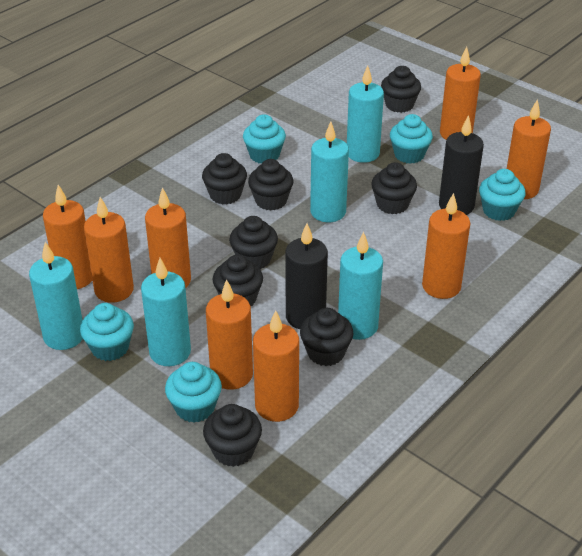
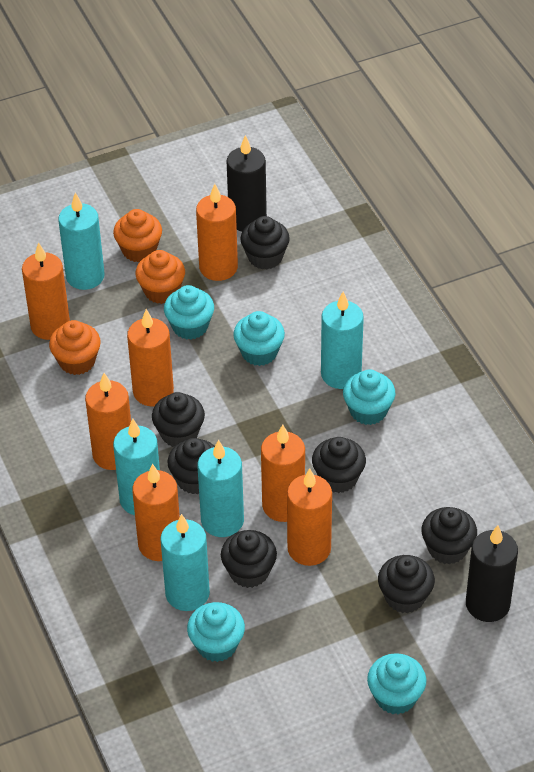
black cupcake: [202,153,247,205] [203,404,262,467] [213,255,263,306] [229,216,278,269] [248,159,294,211] [300,308,354,366] [371,162,417,214] [381,66,421,113] = 8 -> [152,392,205,447] [167,438,215,494] [221,530,277,588] [240,216,290,270] [312,437,366,493] [378,555,435,613] [421,507,477,564] = 7
orange candle: [43,185,92,289] [84,197,134,303] [145,187,191,288] [206,279,253,390] [253,310,299,422] [422,193,470,299] [440,47,481,140] [507,99,551,199] = 8 -> [22,242,70,340] [85,373,131,470] [127,309,174,406] [132,464,180,561] [196,184,238,281] [261,425,305,522] [287,468,332,566] = 7
orange cupcake: none = 0 -> [49,320,101,375] [113,209,162,262] [136,250,185,304] = 3

